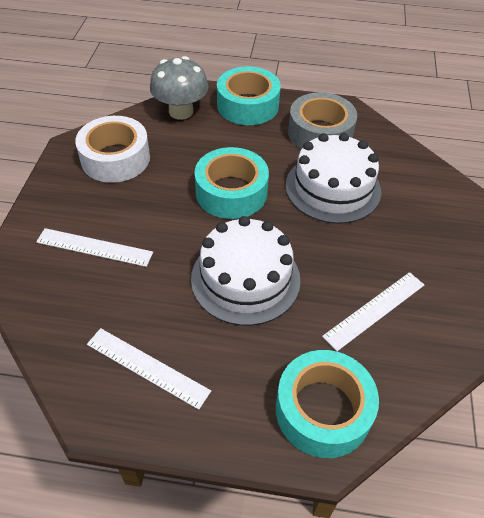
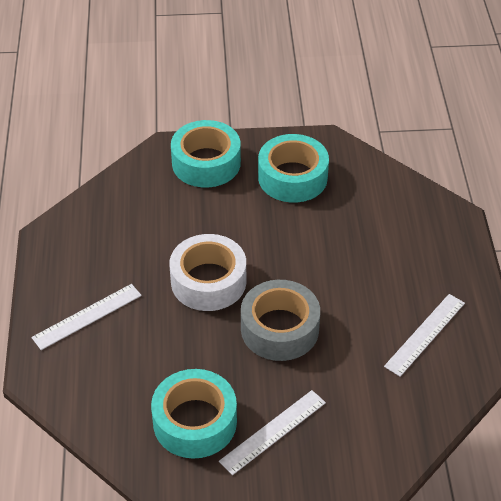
grey mushroom: [150,56,209,120] = 1 -> none = 0
white cake: [191,216,300,326] [286,133,381,224] = 2 -> none = 0

